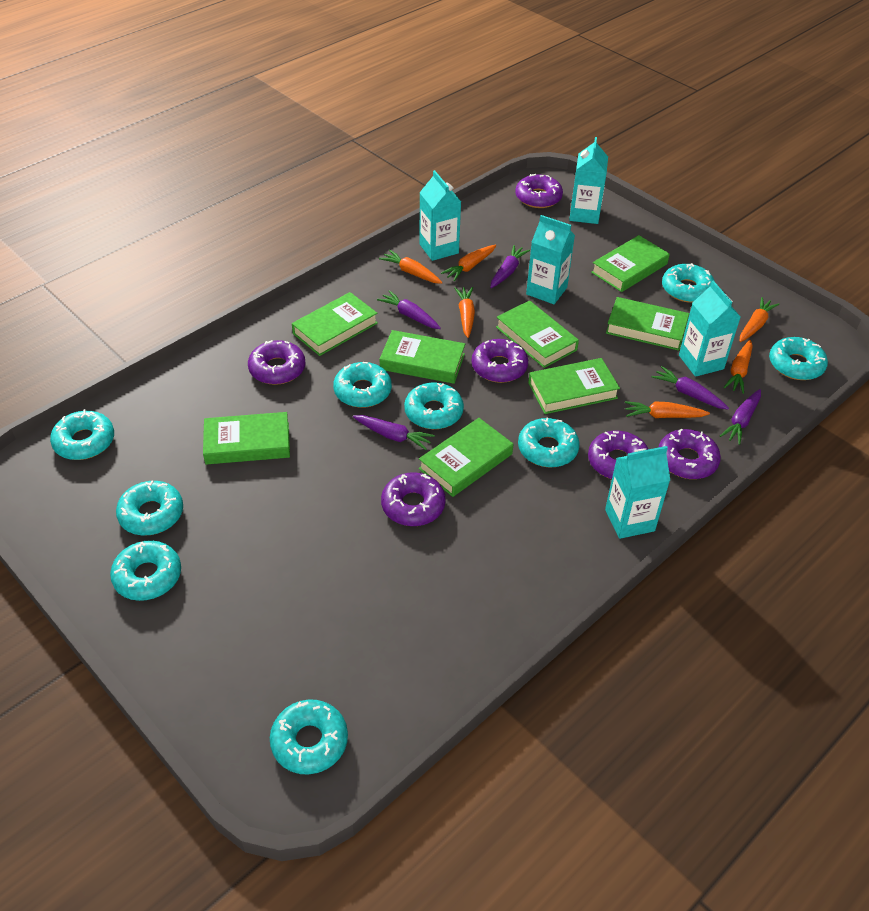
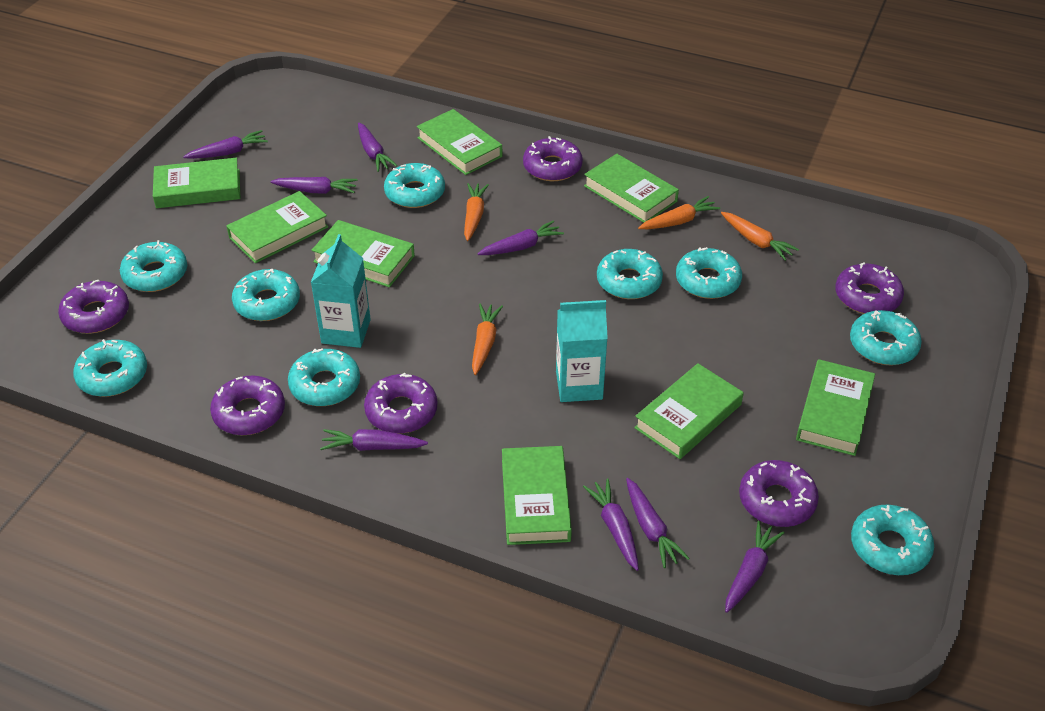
orange carrot: [379,250,443,284] [441,245,496,281] [455,287,475,338] [625,401,710,418] [723,340,753,394] [740,297,779,342] = 6 -> [464,183,489,241] [472,303,503,375] [638,196,720,229] [721,212,799,261] = 4
purple carrot: [353,415,435,450] [377,290,441,329] [490,245,530,288] [652,366,729,410] [720,389,761,445] = 5 -> [183,130,268,159] [271,177,358,194] [320,429,428,451] [358,123,397,172] [477,220,564,255] [583,479,639,571] [626,478,690,568] [725,521,784,613] = 8
turquoise carton: [419,170,461,261] [526,215,575,304] [569,137,608,224] [605,446,670,539] [679,280,741,377] = 5 -> [311,234,371,348] [556,300,608,402] = 2

